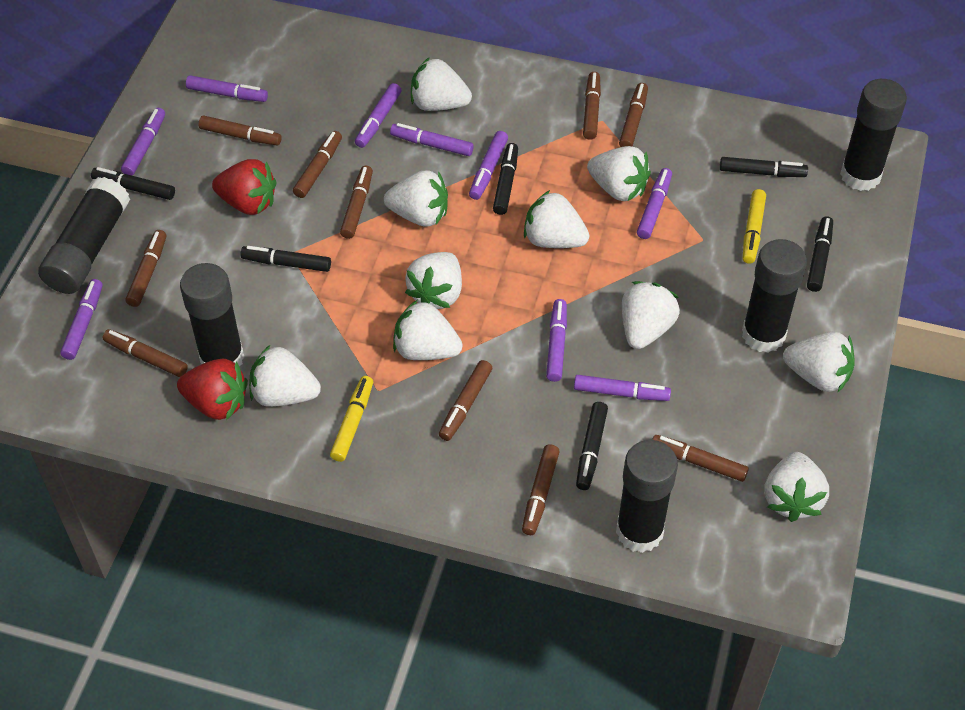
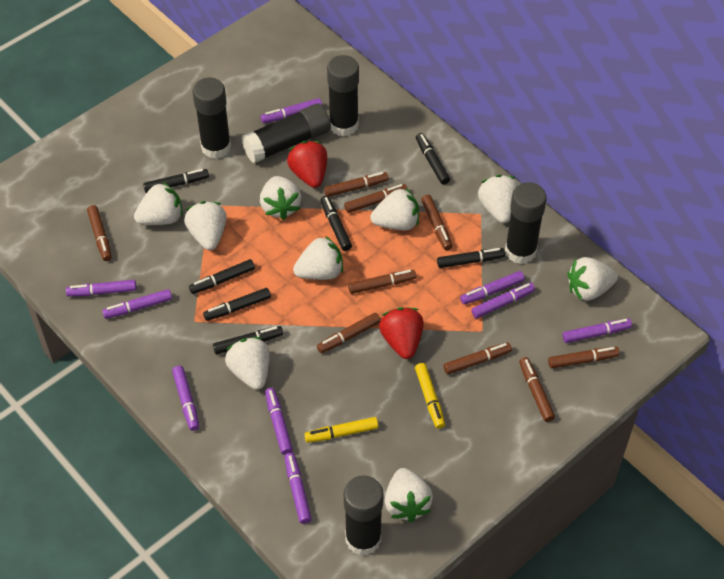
black marker: [91,167,175,200] [240,246,331,272] [493,143,518,215] [576,402,608,490] [720,157,808,177] [807,216,833,292] = 6 -> [143,169,209,193] [189,259,255,294] [203,288,271,321] [213,326,283,354] [320,196,352,251] [416,133,450,184] [437,248,505,268] = 7
brown marker: [103,329,188,377] [126,230,166,307] [198,115,281,145] [293,131,342,198] [340,166,373,239] [439,360,492,441] [522,444,560,535] [583,72,601,140] [619,83,648,147] [652,435,749,482] = 10 -> [87,205,112,261] [317,313,381,353] [324,172,389,197] [344,184,407,213] [348,270,416,294] [421,195,452,250] [443,342,512,374] [519,357,555,422] [548,347,620,368] = 9
white strawberry: [249,345,321,407] [384,170,448,226] [393,300,463,360] [405,252,462,309] [411,57,472,111] [524,190,589,248] [587,146,651,201] [622,281,680,349] [765,452,829,522] [783,332,855,392] = 10 -> [134,182,183,225] [184,201,227,250] [225,337,270,390] [260,176,301,220] [293,236,343,280] [370,188,419,230] [385,468,433,522] [478,175,518,223] [567,257,618,301] = 9

